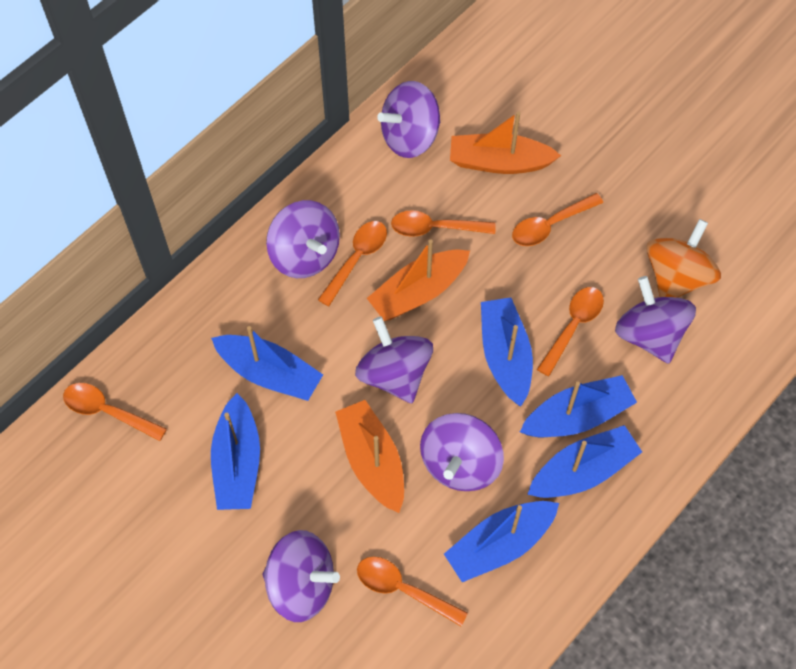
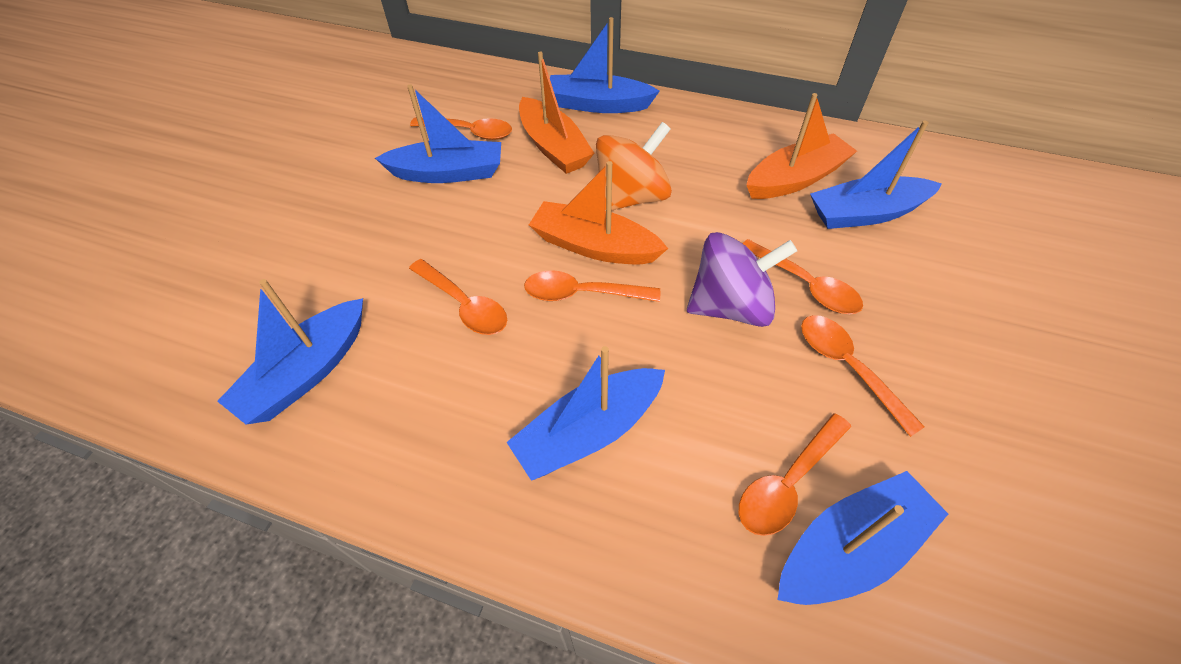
purple spinning top: [262,530,340,622] [266,200,340,278] [355,316,433,403] [377,81,440,158] [420,413,504,491] [615,276,696,364] = 6 -> [687,232,797,327] = 1

